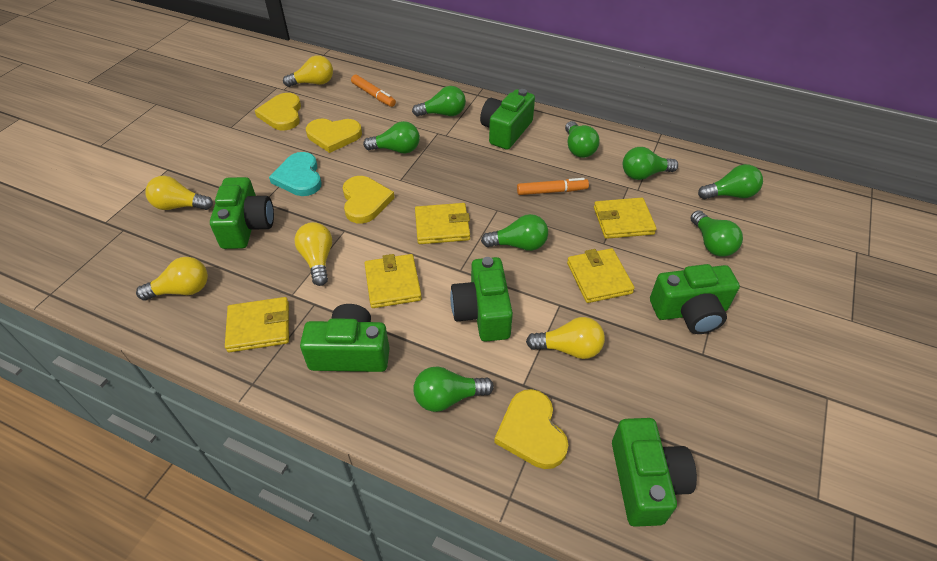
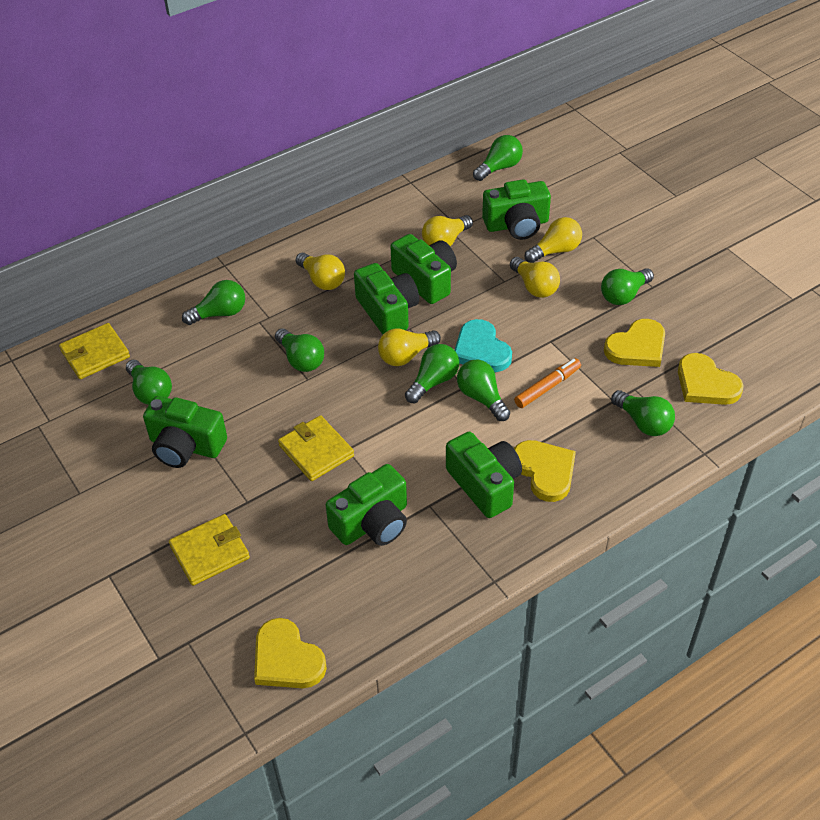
orange marker: [351,75,396,107] [517,178,589,195] = 2 -> [514,358,581,408] = 1
yellow wallet: [225,297,289,352] [364,254,422,308] [415,203,470,244] [567,248,635,303] [594,198,657,239] = 5 -> [59,323,130,379] [169,514,250,586] [278,415,354,481] = 3

